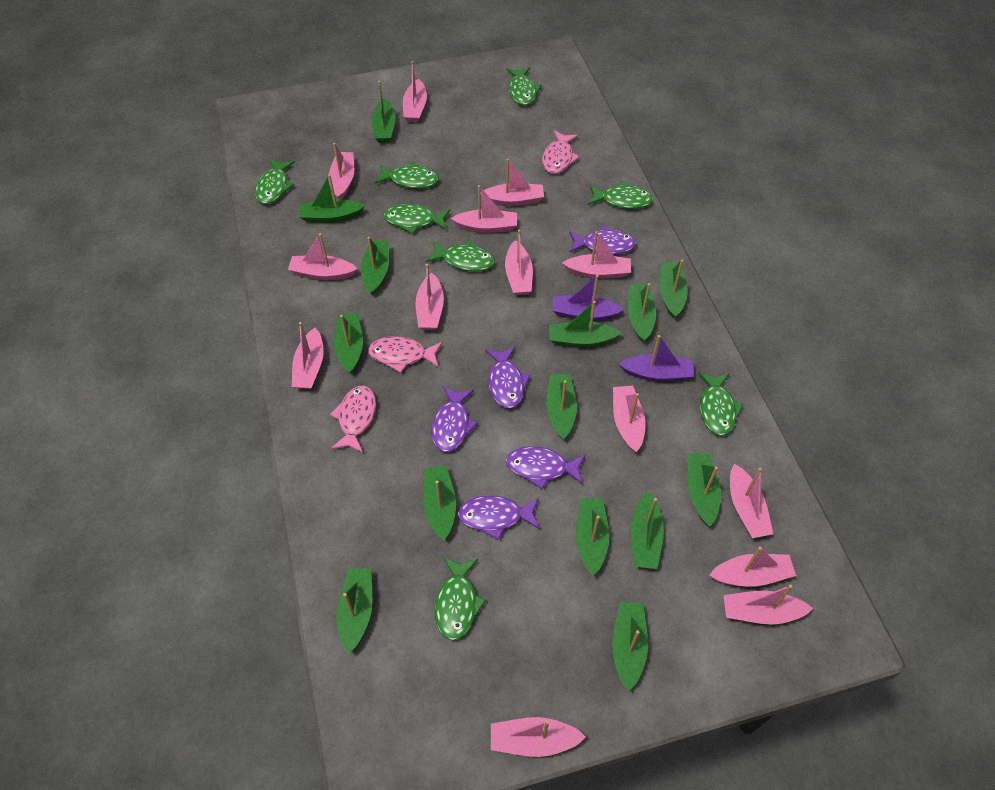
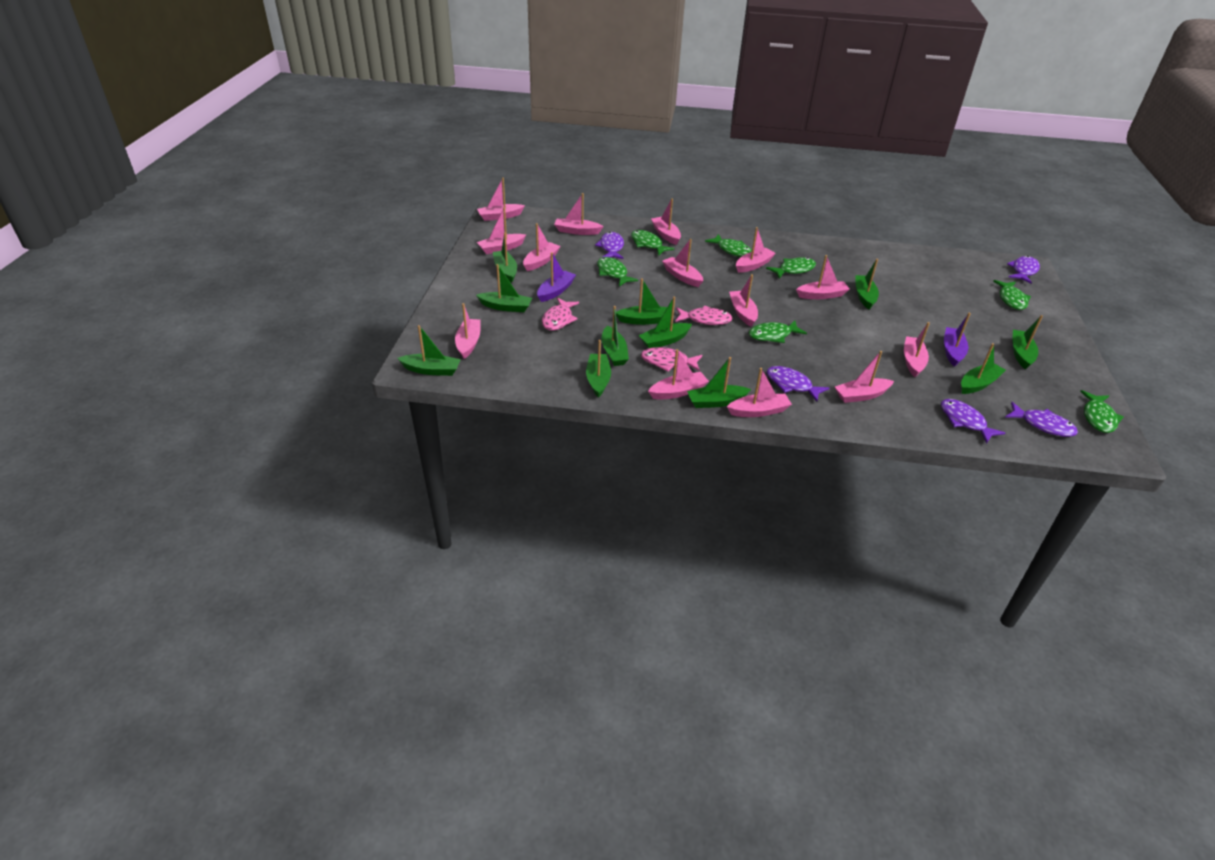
green boat: [299,174,365,223] [334,313,363,374] [336,568,372,654] [361,237,389,296] [371,81,396,143] [423,466,456,540] [546,374,577,440] [549,301,622,347] [576,498,609,576] [612,601,648,692] [628,283,656,342] [630,491,664,569] [660,260,688,319] [687,454,721,526] = 14 -> [397,325,461,376] [476,264,532,312] [493,233,517,283] [586,340,611,398] [602,306,629,366] [616,278,667,325] [639,296,692,348] [687,357,751,408] [855,259,879,309] [961,343,1006,394] [1013,315,1043,369] = 11
green fish: [255,158,295,204] [374,162,439,189] [384,204,450,234] [425,241,495,271] [435,557,486,641] [506,67,542,106] [588,182,653,209] [698,372,744,436] = 8 -> [597,257,638,286] [631,230,674,256] [705,234,752,257] [749,320,807,343] [766,257,816,279] [993,280,1031,310] [1080,390,1124,433] = 7

